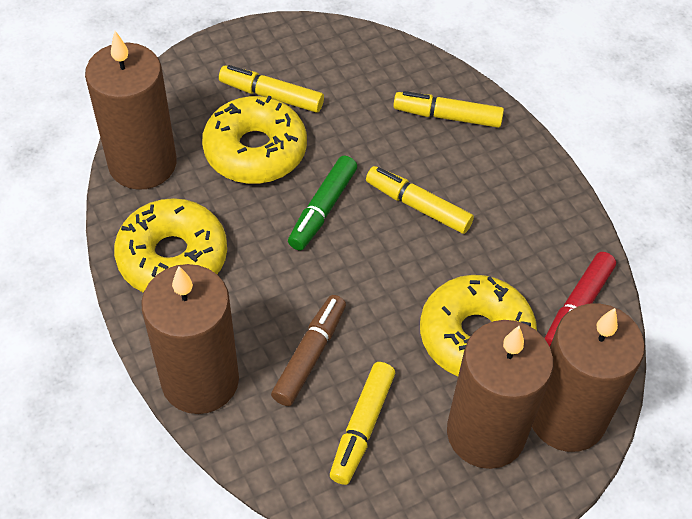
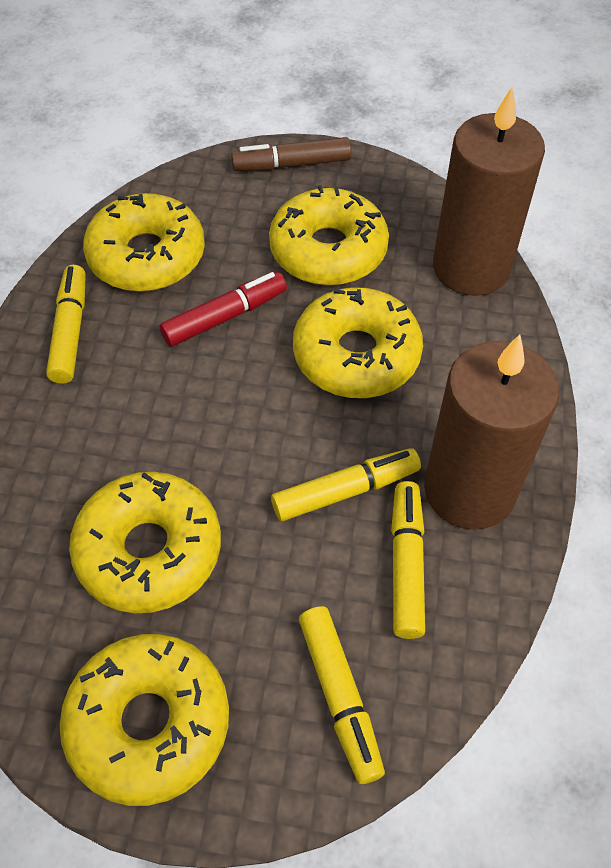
brown candle: [85,31,177,190] [141,264,239,414] [447,320,554,469] [532,303,645,452] = 4 -> [424,335,559,530] [433,87,545,296] = 2
green marker: [288,156,357,250] = 1 -> none = 0
yellow donut: [114,198,227,293] [202,96,307,184] [420,275,537,376] = 3 -> [60,634,229,806] [69,472,221,613] [83,193,205,292] [269,185,389,286] [293,287,423,398] = 5

